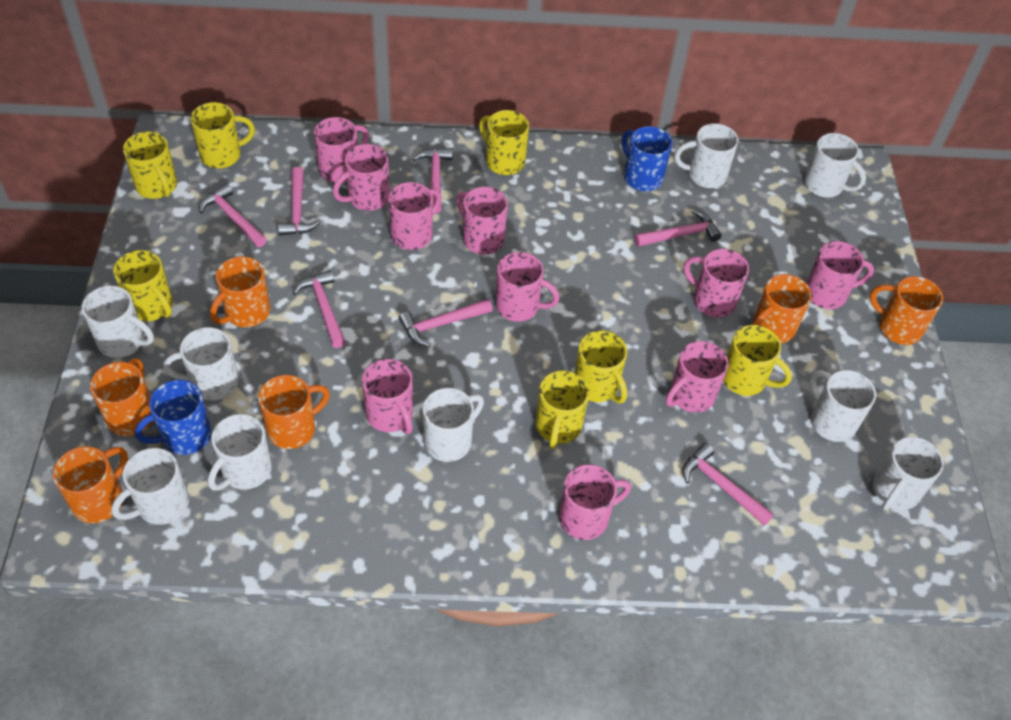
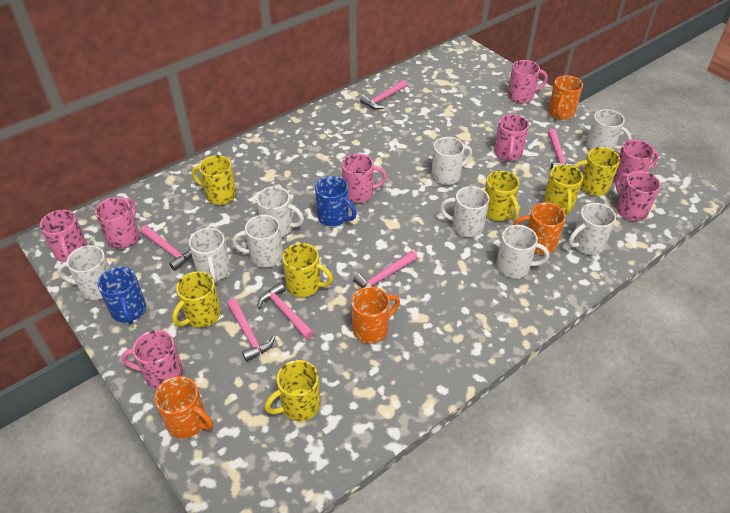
orange mug: [53,446,128,523] [90,358,153,436] [210,256,270,327] [258,375,330,449] [753,274,812,343] [870,276,943,345] = 6 -> [154,376,213,438] [351,286,400,343] [513,202,566,255] [548,75,583,120] = 4
pink hammer: [199,183,267,247] [278,167,321,236] [293,270,346,348] [399,299,493,347] [413,148,452,213] [634,210,722,247] [683,443,774,526] = 7 -> [140,225,192,271] [227,298,275,362] [258,282,314,340] [353,251,418,288] [360,80,408,109] [548,129,579,169] = 6
pink mug: [314,117,369,183] [333,144,390,211] [362,359,413,434] [388,182,442,250] [456,187,508,255] [495,252,560,322] [559,464,631,540] [666,341,728,413] [684,249,749,318] [806,241,874,309] = 10 -> [40,210,87,262] [95,197,139,249] [121,330,183,389] [342,154,387,203] [494,114,529,161] [508,60,548,103] [614,139,659,186] [615,171,661,221] = 8

